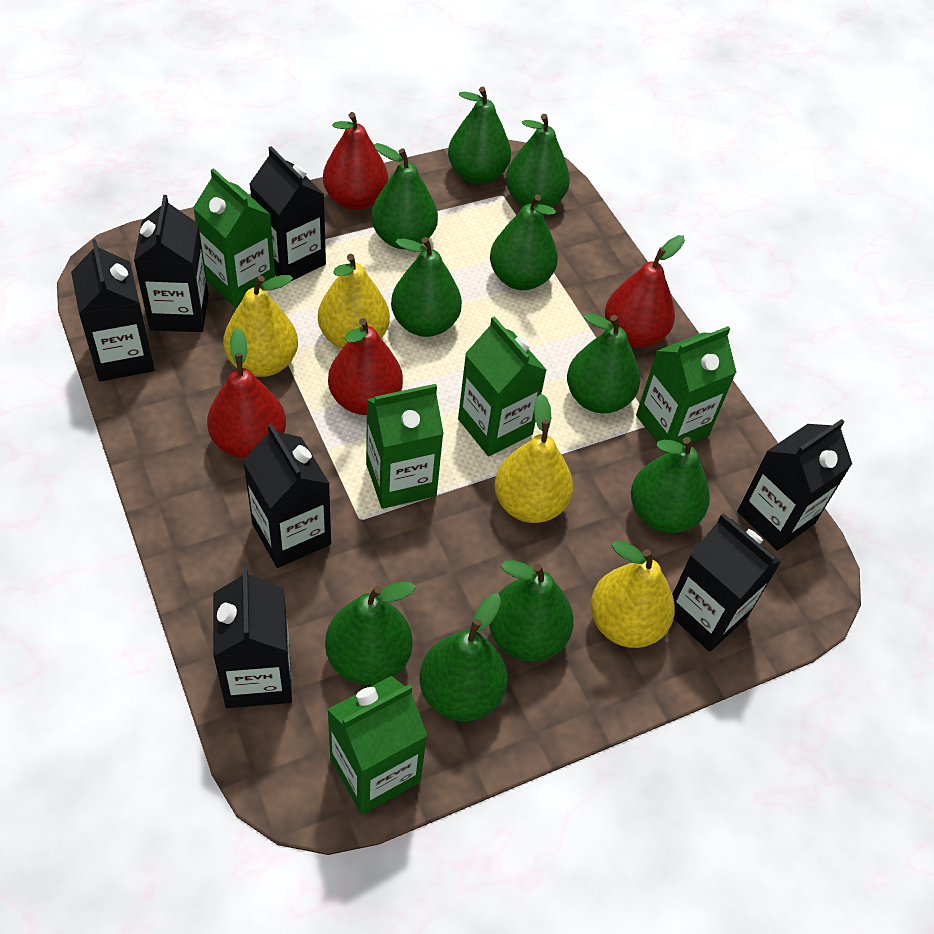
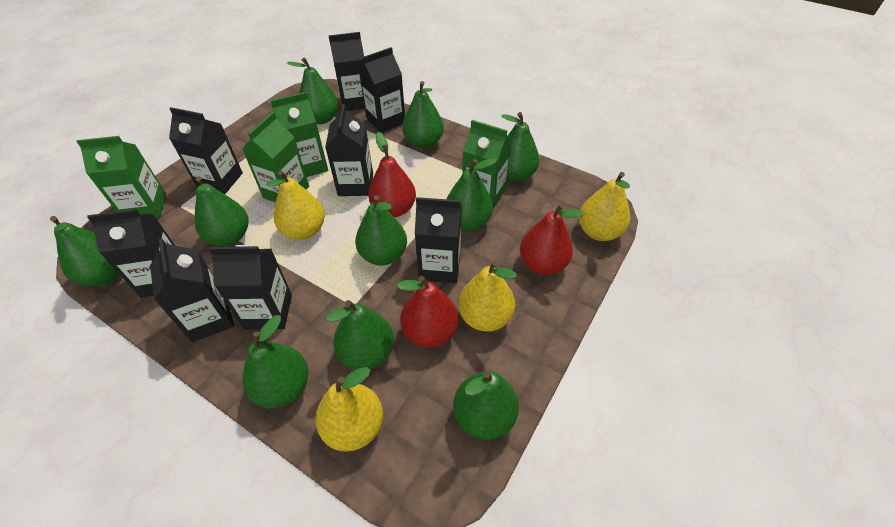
black carton: [71,239,154,382] [134,195,209,332] [213,568,292,708] [243,423,331,568] [250,146,326,282] [673,513,782,652] [737,419,852,551] = 7 -> [87,209,174,298] [150,238,234,342] [169,107,243,194] [209,245,292,329] [325,104,373,196] [329,32,365,111] [359,47,405,133] [415,197,462,283] = 8
green carton: [193,168,275,307] [327,676,428,815] [366,384,444,509] [458,316,547,456] [636,326,737,454] = 5 -> [76,136,166,218] [242,112,309,202] [270,92,328,177] [462,120,512,209] = 4
red pear: [207,328,286,458] [323,112,388,210] [328,318,403,415] [605,235,685,348] = 4 -> [368,132,416,217] [396,276,458,347] [520,204,584,275] = 3

